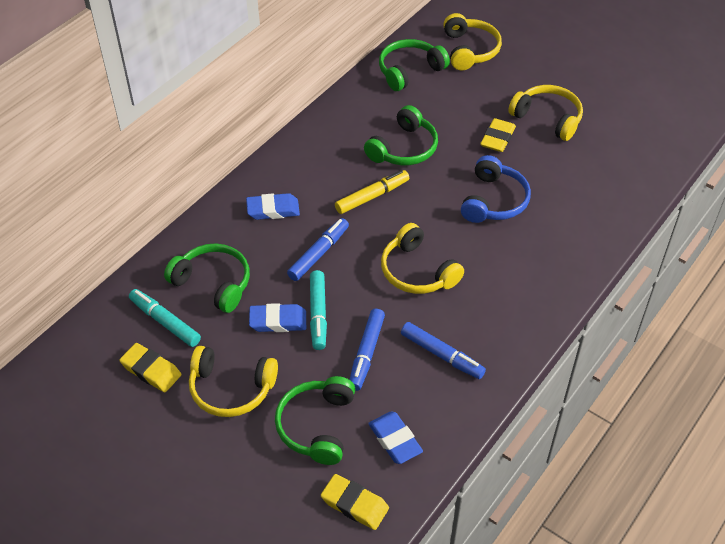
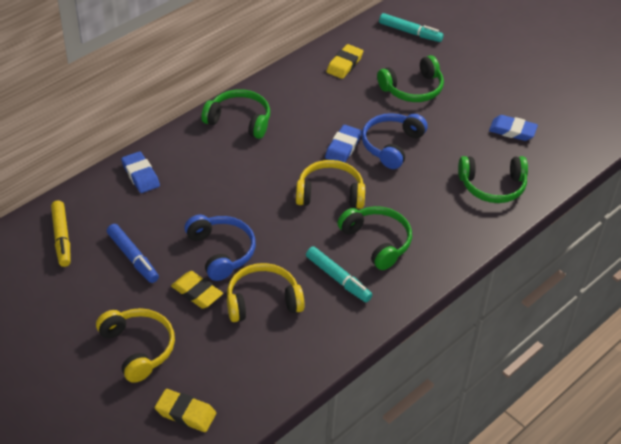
blue headphones: [461,155,531,223] = 1 -> [184,215,256,281] [362,113,428,169] = 2
blue marker: [287,218,349,281] [350,308,385,391] [401,322,486,379] = 3 -> [107,224,159,283] = 1
yellow headphones: [189,346,278,417] [381,223,464,294] [443,13,502,70] [508,85,583,141] = 4 -> [96,308,175,383] [227,263,305,322] [296,160,365,209] = 3

